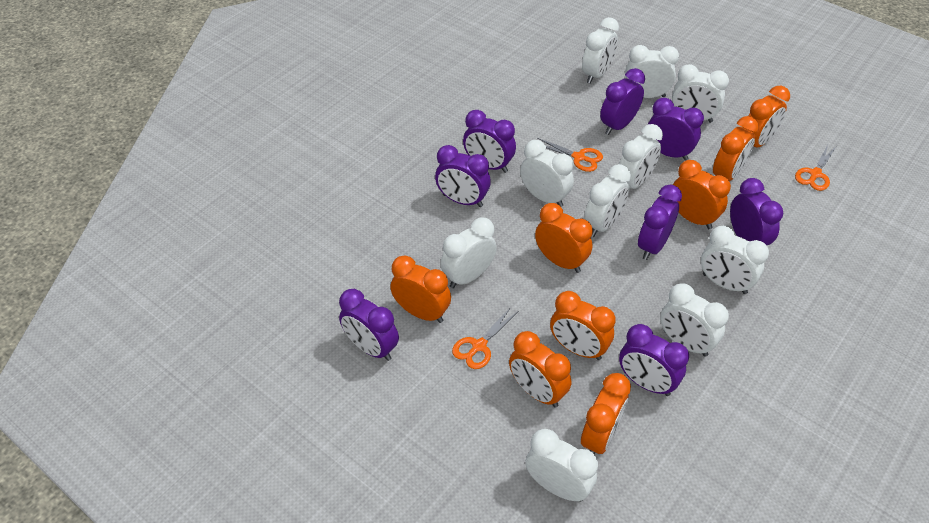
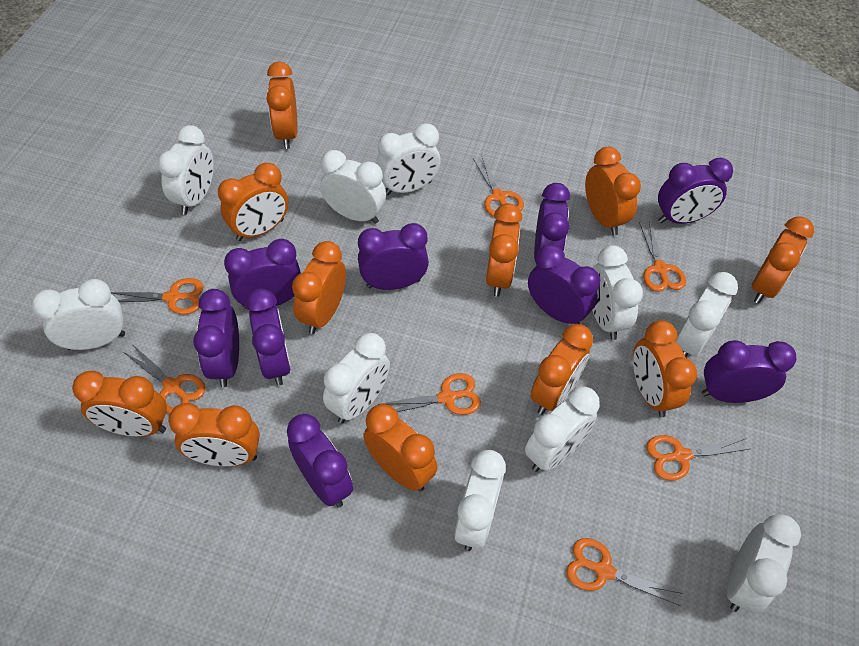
orange clock: [390,255,451,323] [509,331,571,408] [535,203,593,273] [550,291,616,360] [581,373,631,455] [673,160,731,229] [713,116,759,181] [745,85,790,148] = 8 -> [72,371,167,437] [168,403,260,466] [218,163,288,241] [267,61,298,149] [292,241,346,334] [363,404,438,491] [486,203,522,297] [531,324,593,415] [585,147,641,235] [633,320,697,417] [752,216,814,304] = 11
orange scissors: [452,307,519,369] [537,138,603,172] [795,145,836,191] = 3 -> [111,278,204,315] [123,344,205,414] [381,373,481,415] [473,156,524,217] [566,538,683,606] [639,220,686,292] [647,435,751,481] = 7
purple clock: [339,289,399,361] [435,145,491,207] [463,110,516,173] [600,68,645,135] [619,324,689,396] [638,184,682,260] [648,98,704,161] [730,178,783,245] = 8 -> [193,289,239,387] [224,239,301,309] [246,289,291,386] [287,414,353,508] [358,223,429,290] [528,245,600,324] [534,183,570,262] [658,158,733,224] [702,340,796,403] = 9

